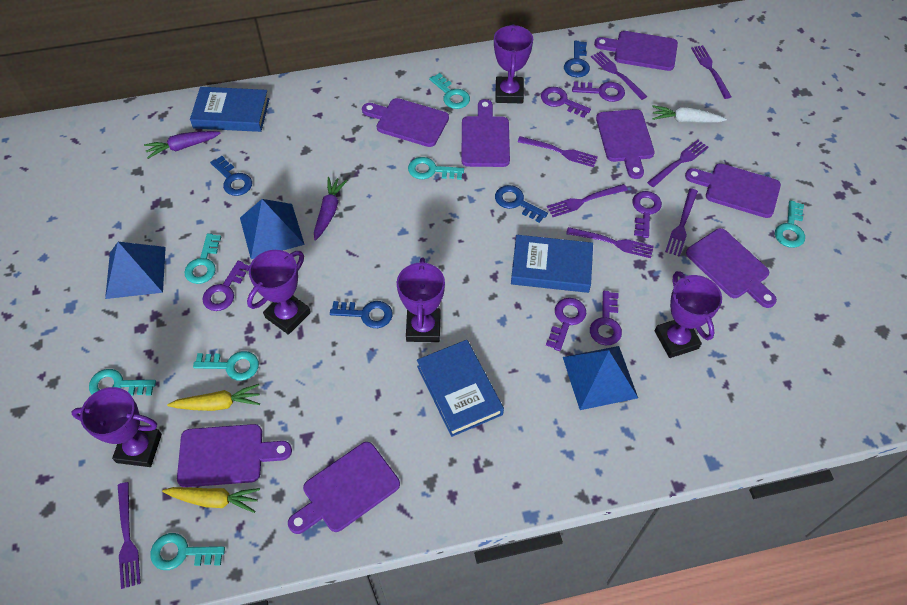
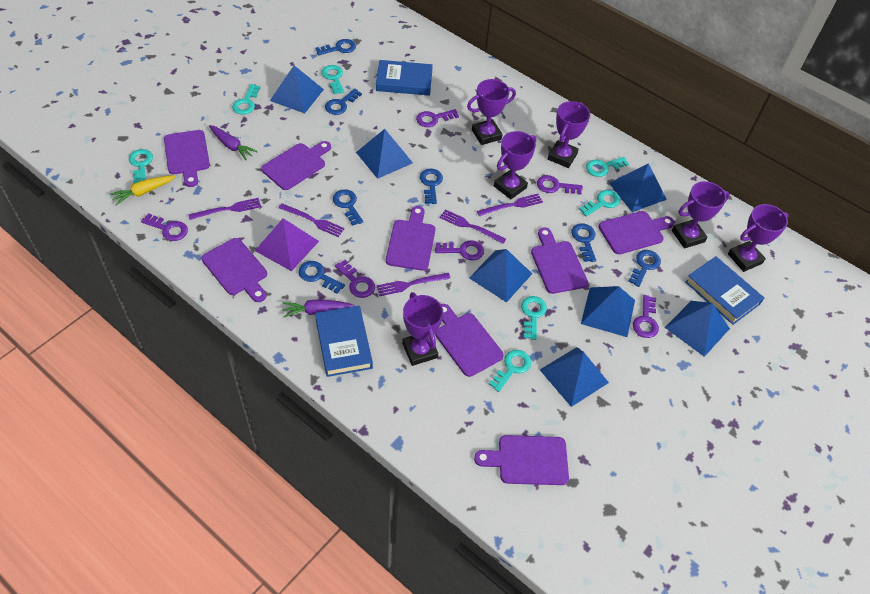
blue key: [210,156,252,196] [330,301,393,328] [495,185,548,223] [564,41,590,77] = 4 -> [299,261,345,294] [315,39,356,55] [325,88,362,115] [333,189,363,226] [420,169,443,204] [571,223,596,262] [628,250,661,287] = 7
blue pyramid: [105,242,166,299] [240,199,305,259] [563,346,638,410] = 3 -> [270,66,324,113] [356,129,413,179] [469,249,532,303] [540,347,609,407] [581,286,635,337] [609,163,667,212] [665,301,730,357] = 7
purple fork: [118,482,141,589] [518,136,598,167] [547,184,627,217] [566,227,654,258] [591,51,647,100] [647,140,709,187] [665,188,698,257] [691,45,731,99] = 8 -> [188,198,261,220] [279,203,345,237] [377,273,451,296] [440,209,506,244] [477,194,543,216] = 5
purple pyramid: none = 0 -> [255,218,319,271] = 1
purple trophy: [71,387,162,467] [247,250,311,335] [397,257,445,342] [494,24,533,103] [655,271,722,358] = 5 -> [402,292,443,366] [467,79,516,145] [494,131,536,199] [548,101,590,168] [672,181,730,248] [728,204,788,272] = 6
white carrot: [652,105,727,123] = 1 -> none = 0
yellow carrot: [162,487,260,513] [167,384,260,411] = 2 -> [110,175,176,205] = 1

